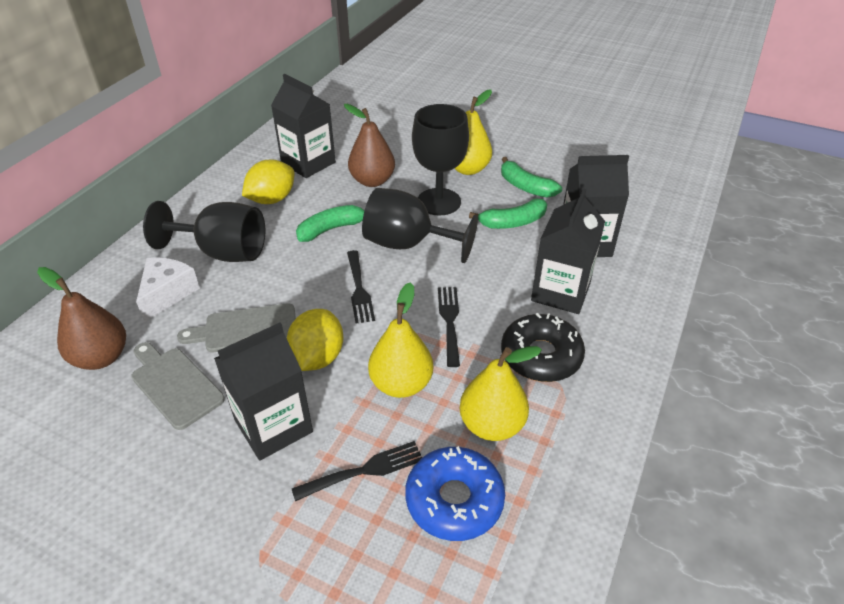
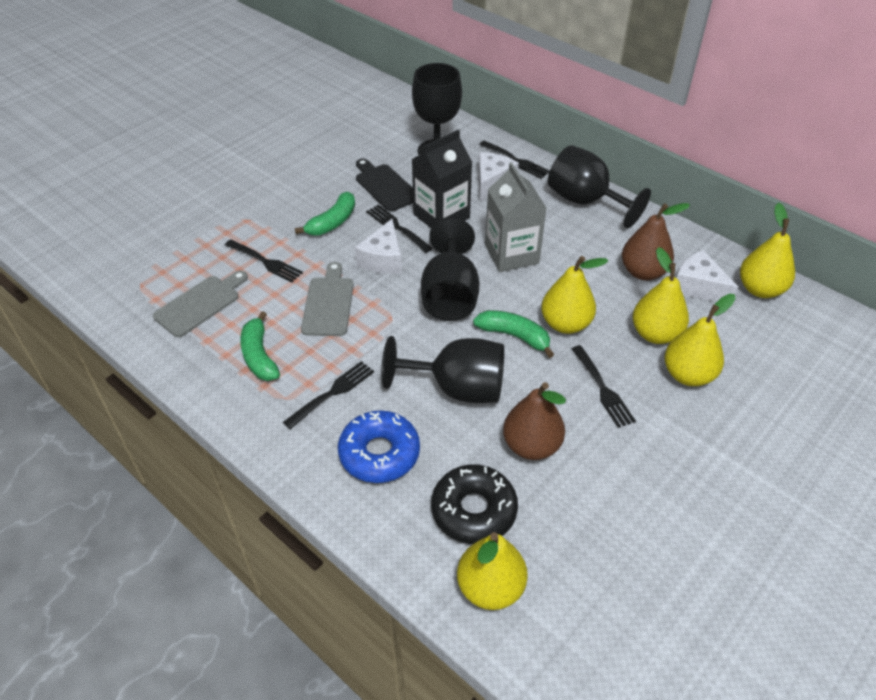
black carton: [214,323,313,461] [271,74,336,178] [531,189,605,314] [563,155,629,257] = 4 -> [412,130,473,228] = 1
black cutting board: none = 0 -> [356,159,413,212] = 1
black fork: [292,441,422,501] [347,250,375,324] [438,287,460,367] = 3 -> [225,239,303,283] [283,361,374,429] [366,205,432,253] [479,141,550,179] [572,345,636,428] = 5
black goblet: [143,201,266,262] [362,188,478,263] [412,104,469,215] = 3 -> [381,336,504,403] [412,63,462,155] [421,218,479,321] [548,145,651,228] = 4
grey carton: none = 0 -> [485,162,546,272] = 1
white cheese: [136,257,200,322] = 1 -> [355,219,402,274] [478,152,519,201] [677,250,738,302] = 3
yellow lemon: [242,160,294,204] [287,309,343,371] = 2 -> none = 0
yellow pear: [368,282,433,398] [454,89,492,175] [460,346,542,441] = 3 -> [457,532,528,610] [541,256,608,334] [632,247,689,344] [664,294,736,386] [740,203,795,298] = 5

